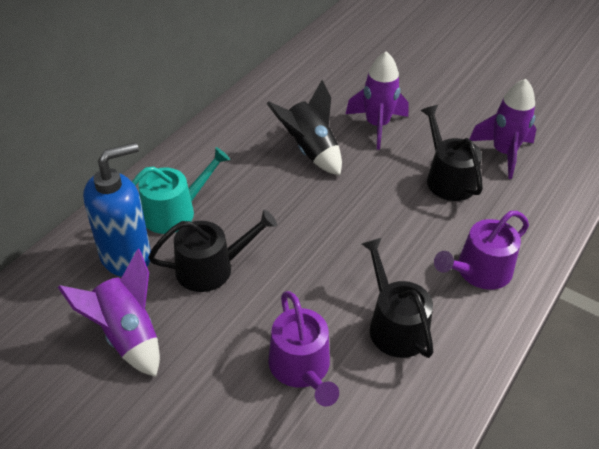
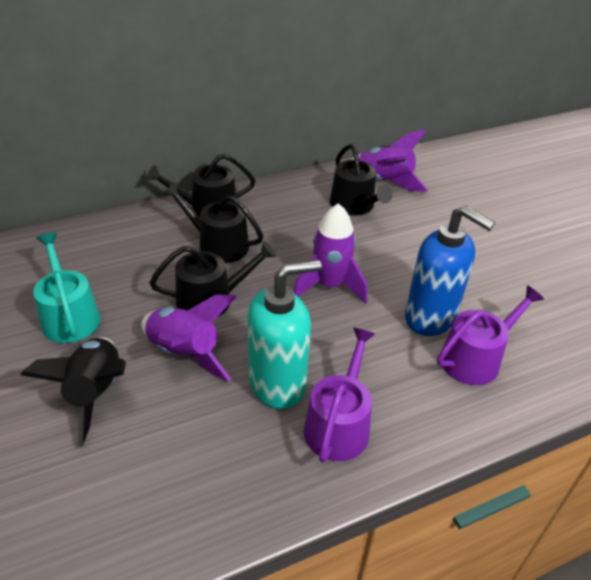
black watering can: [148,210,277,292] [362,238,433,358] [421,105,483,201] = 3 -> [146,153,256,217] [150,241,277,316] [162,182,263,263] [330,144,393,215] = 4
turquoise soap dispenser: none = 0 -> [247,260,322,409] = 1

